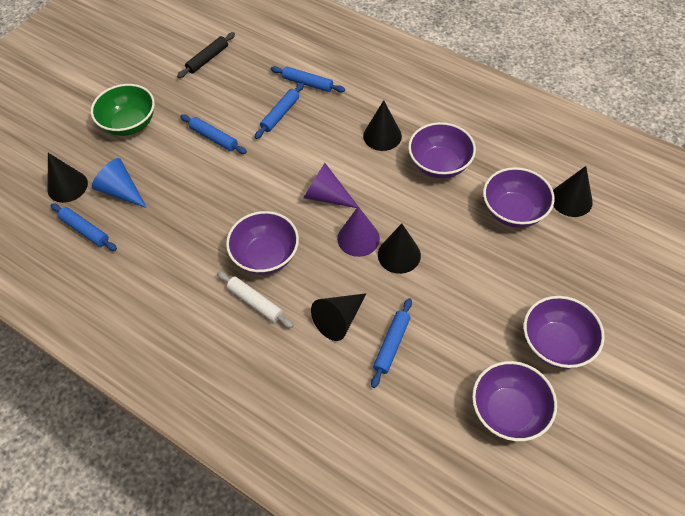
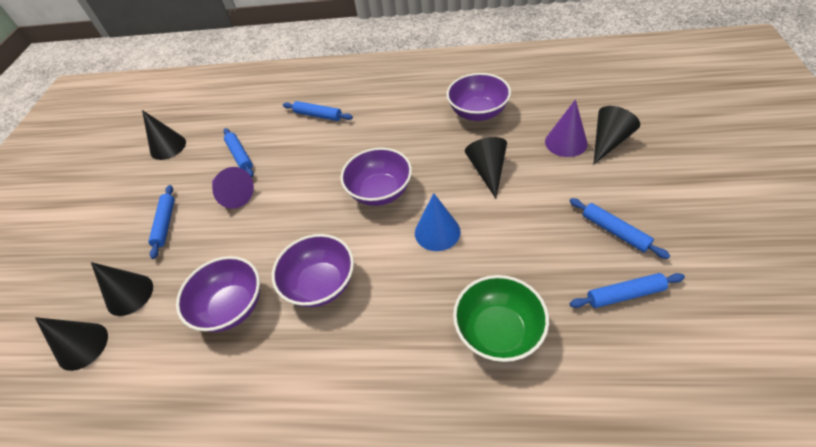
black rolling pin: [177,32,235,78] = 1 -> none = 0
purple bowl: [226,211,299,275] [408,122,476,179] [472,361,557,441] [483,167,555,228] [524,296,605,369] = 5 -> [176,256,260,332] [272,234,354,307] [340,148,412,206] [447,73,511,121] = 4
white rolling pin: [217,271,293,328] = 1 -> none = 0

